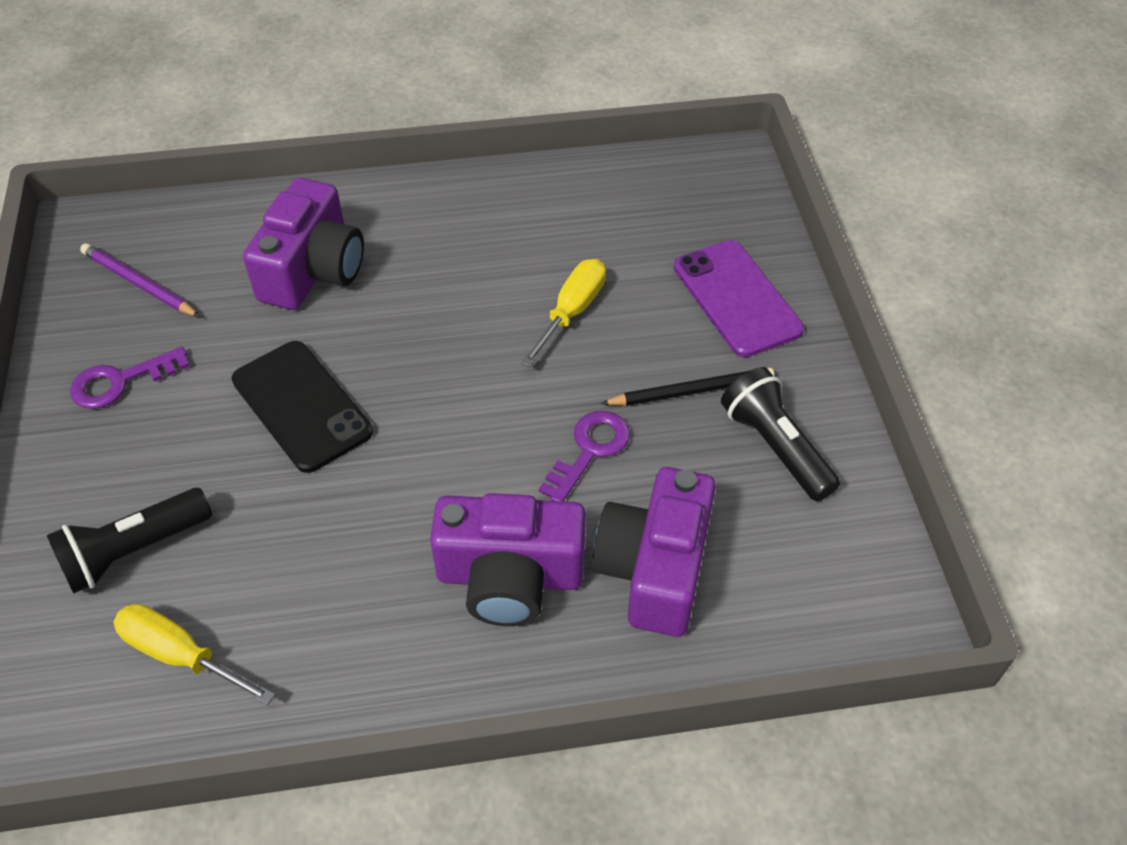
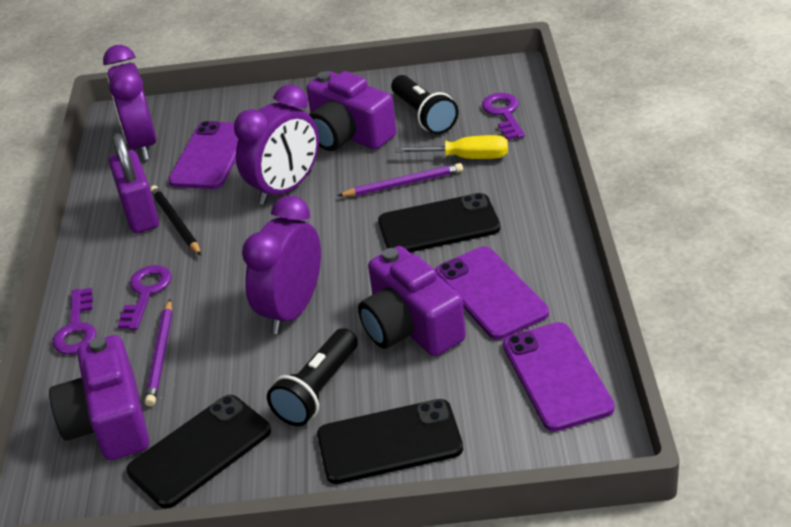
black phone: [231,341,373,473] = 1 -> [126,395,271,508] [317,399,463,484] [378,193,500,252] = 3
purple clock: none = 0 -> [103,45,157,160] [234,84,319,205] [242,196,321,334] = 3
purple key: [70,346,189,409] [539,411,630,501] = 2 -> [53,288,96,354] [118,265,172,330] [482,93,525,140] = 3
purple padlock: none = 0 -> [109,133,159,233] = 1
purple pencil: [80,243,200,317] = 1 -> [145,299,172,406] [337,163,463,197] = 2
purple phone: [674,240,804,357] = 1 -> [168,121,239,189] [435,247,549,340] [503,322,615,432] = 3
yellow screwdriver: [113,604,275,705] [521,259,606,367] = 2 -> [395,135,508,159] = 1

